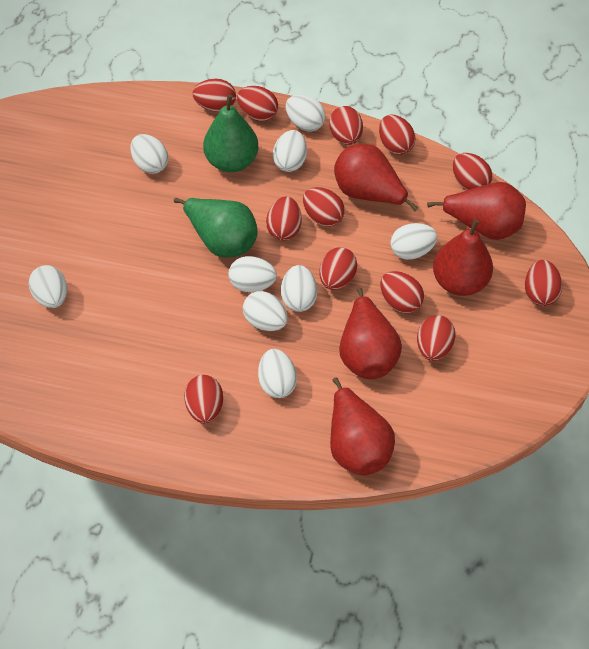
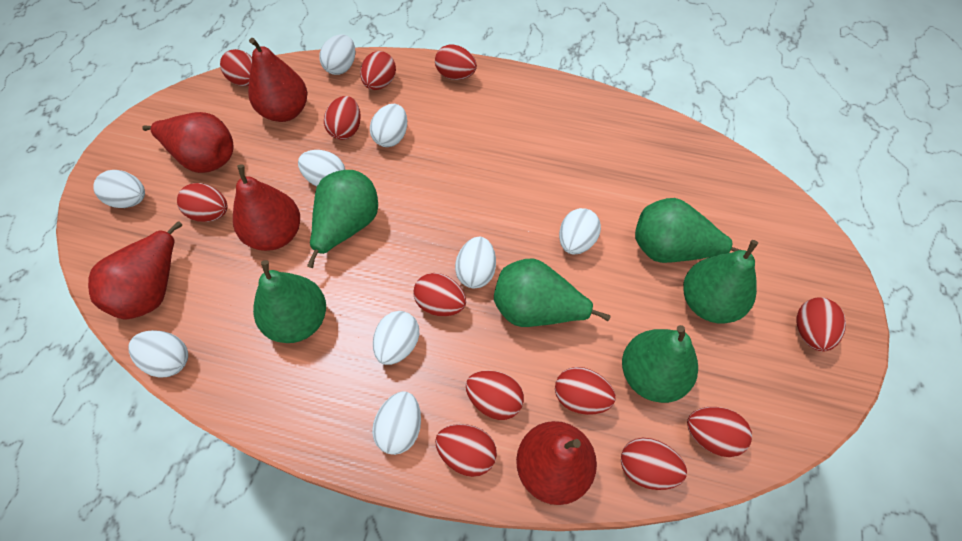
green pear: [174,198,258,257] [203,95,258,172] = 2 -> [253,260,326,343] [307,170,378,268] [494,258,610,327] [622,325,698,403] [635,198,740,263] [683,240,758,324] = 6

